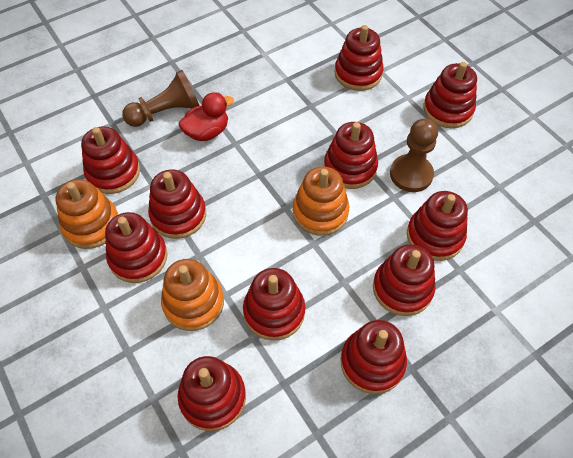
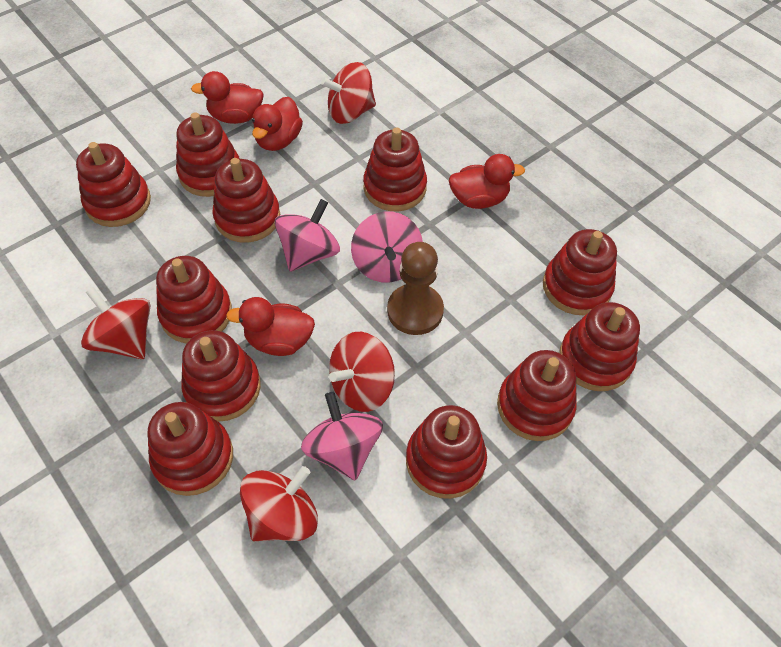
brown pawn: [122,70,199,127] [390,118,438,192] = 2 -> [387,242,444,335] = 1
orange stacking toy: [55,179,119,249] [161,259,224,331] [293,167,349,236] = 3 -> none = 0
pink spinning top: none = 0 -> [275,199,340,272] [301,392,383,481] [351,211,423,282] = 3
red duck: [179,92,234,141] = 1 -> [191,71,264,124] [226,297,315,356] [252,97,303,151] [449,154,525,209] = 4
red spinning top: none = 0 -> [81,287,150,359] [240,466,318,541] [321,62,376,124] [329,332,395,412] = 4

